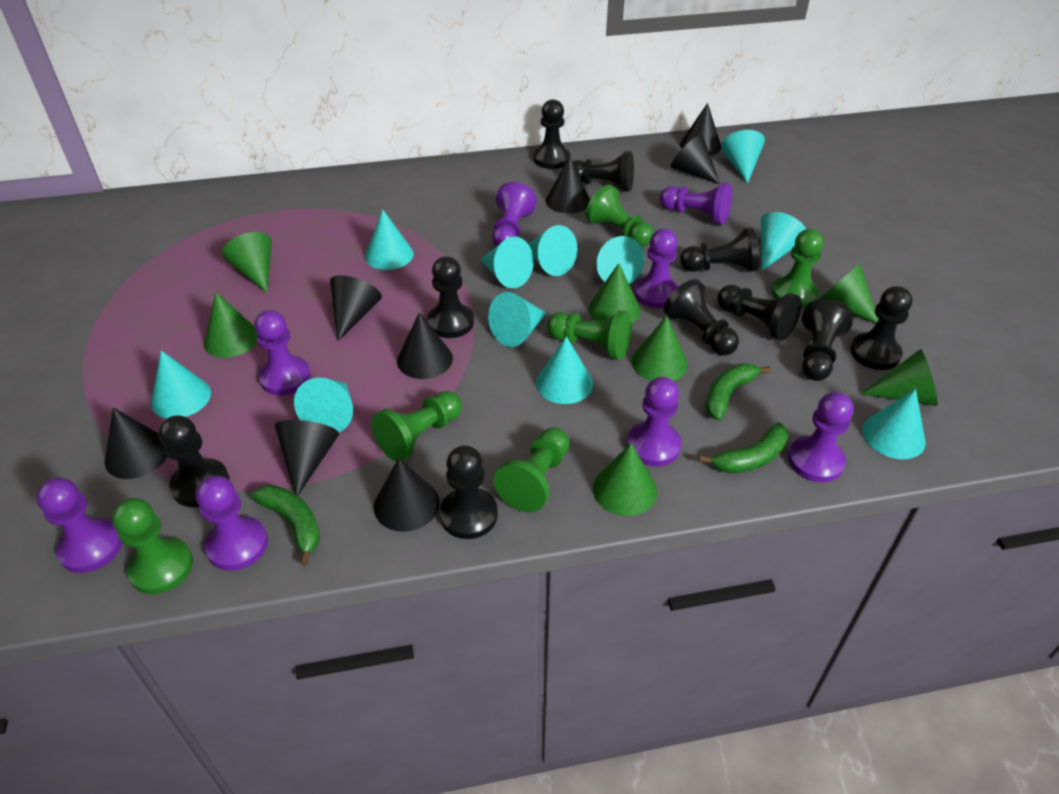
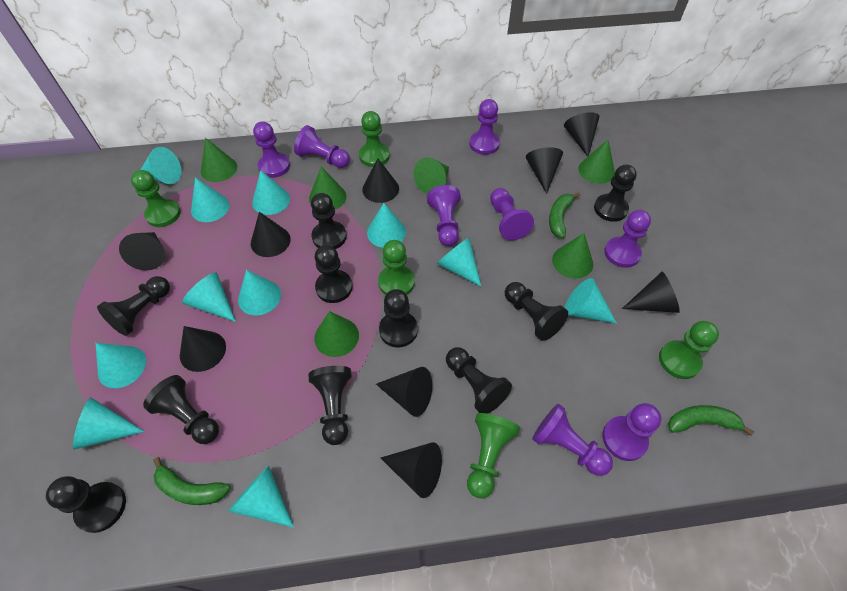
black cone: [104,407,167,479] [275,420,339,496] [330,275,382,341] [374,458,440,532] [397,312,453,379] [546,157,590,214] [671,134,720,184] [680,103,721,156] = 8 -> [119,232,165,270] [180,326,226,372] [251,212,291,257] [362,159,399,203] [376,367,432,417] [381,443,442,498] [526,147,563,194] [564,112,600,157] [622,272,680,313] = 9
green cone: [204,293,258,358] [222,232,272,293] [588,263,641,323] [593,443,657,516] [632,316,688,381] [820,264,879,323] [861,349,938,406] = 7 -> [201,138,237,182] [309,167,346,209] [314,311,359,357] [413,157,449,194] [552,233,593,279] [578,140,615,184] = 6
green pawn: [112,498,193,594] [372,391,462,462] [494,427,570,512] [547,310,632,360] [585,185,654,246] [772,229,824,309] = 6 -> [131,170,181,227] [359,111,390,167] [378,240,415,295] [467,413,520,499] [659,321,719,379] = 5

